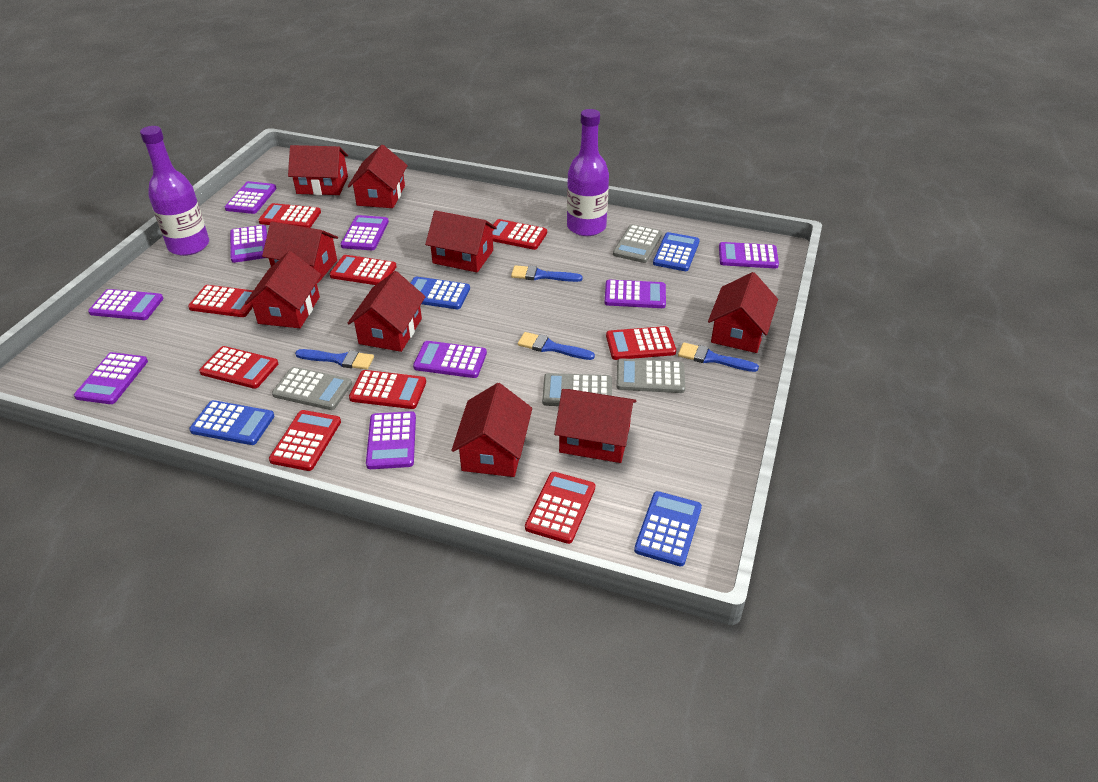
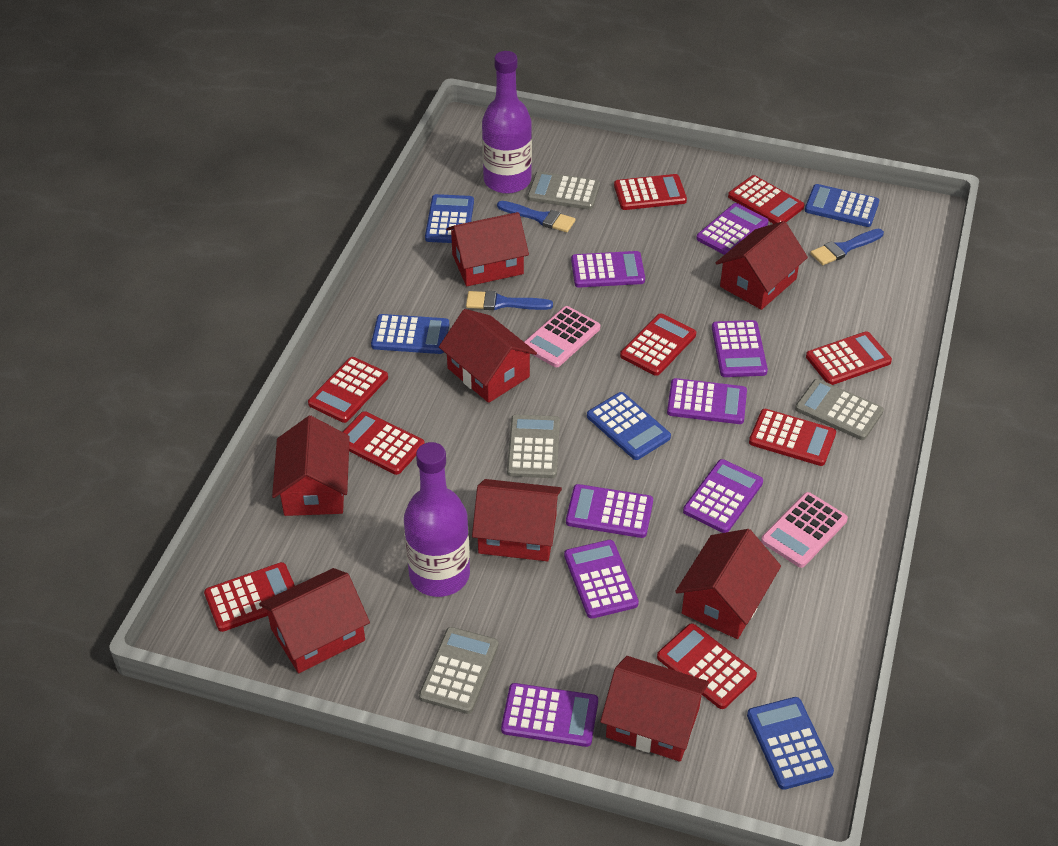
blue brush: [295,349,374,370] [511,265,583,282] [518,332,595,360] [678,343,759,372] = 4 -> [466,291,553,310] [497,201,576,232] [810,229,884,265] = 3
blue calculator: [189,400,274,445] [411,277,470,309] [634,491,702,566] [653,232,700,271] = 4 -> [371,314,449,354] [425,194,474,243] [587,392,671,460] [747,697,834,790] [805,184,879,227] = 5
pink calculator: none = 0 -> [524,306,600,367] [761,492,848,568] = 2
purple calculator: [74,352,148,404] [88,289,164,320] [225,181,277,214] [230,225,267,263] [341,215,389,250] [366,411,416,469] [413,341,487,378] [605,280,666,308] [719,242,779,269] = 9 -> [501,683,598,747] [564,540,639,619] [566,484,653,538] [571,251,645,288] [667,378,747,424] [683,459,763,533] [696,203,769,255] [712,320,768,377] = 8
red house: [245,251,321,328] [262,221,338,283] [288,145,348,195] [348,145,408,208] [348,271,426,352] [425,210,497,273] [451,383,532,477] [554,389,636,463] [708,272,778,353] = 9 -> [259,568,370,673] [272,416,350,516] [439,309,537,403] [446,212,529,286] [472,479,562,561] [600,656,709,762] [675,529,781,639] [716,221,808,310] = 8

